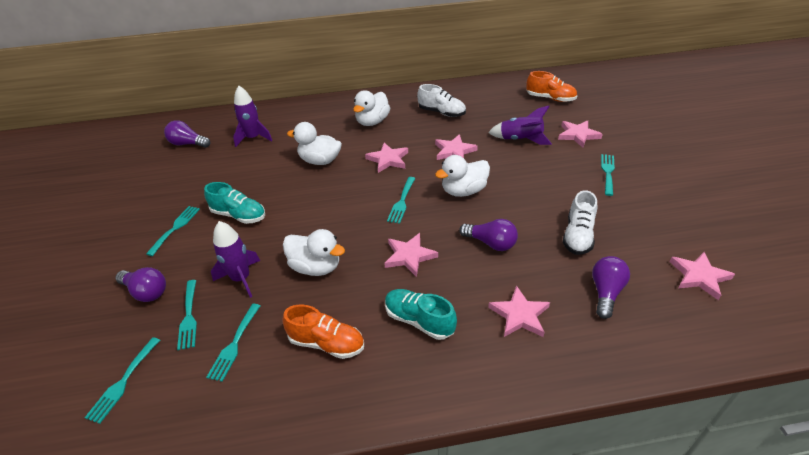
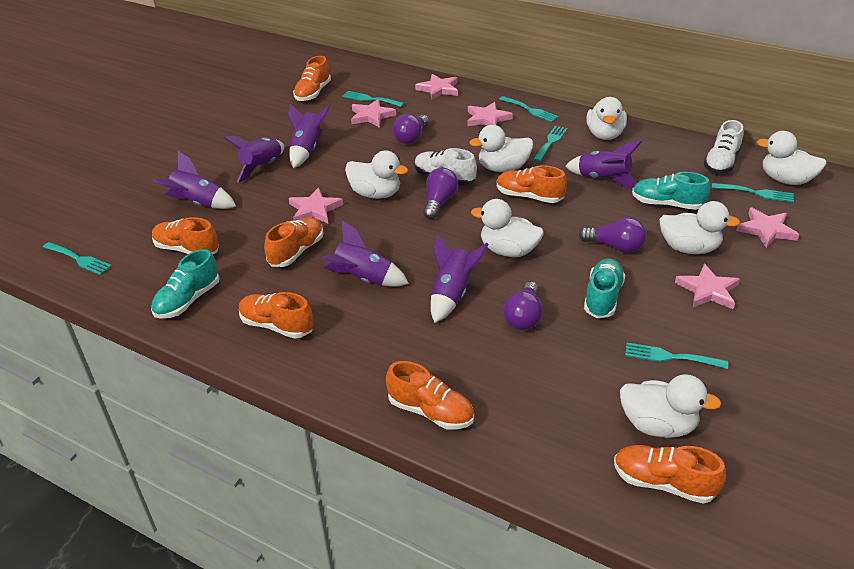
orange shoe: [282,304,364,359] [526,71,577,102] = 2 -> [152,217,219,255] [239,292,314,338] [264,217,323,267] [293,56,331,101] [386,361,474,430] [497,165,567,203] [614,445,726,504] = 7
purple rocket: [211,221,260,298] [233,86,272,147] [488,106,552,145] = 3 -> [153,151,236,209] [224,136,284,183] [288,103,331,168] [321,221,409,287] [431,235,488,323] [565,141,642,188] = 6
turquoise shoe: [204,182,265,224] [385,289,457,340] = 2 -> [151,249,220,319] [584,259,625,318] [632,172,710,210] = 3
white duck: [283,229,345,276] [287,122,342,165] [353,90,390,126] [435,155,490,197] = 4 -> [345,150,408,199] [469,125,533,172] [471,199,544,257] [586,97,627,140] [620,374,722,438] [659,201,741,254] [757,131,827,185] = 7

